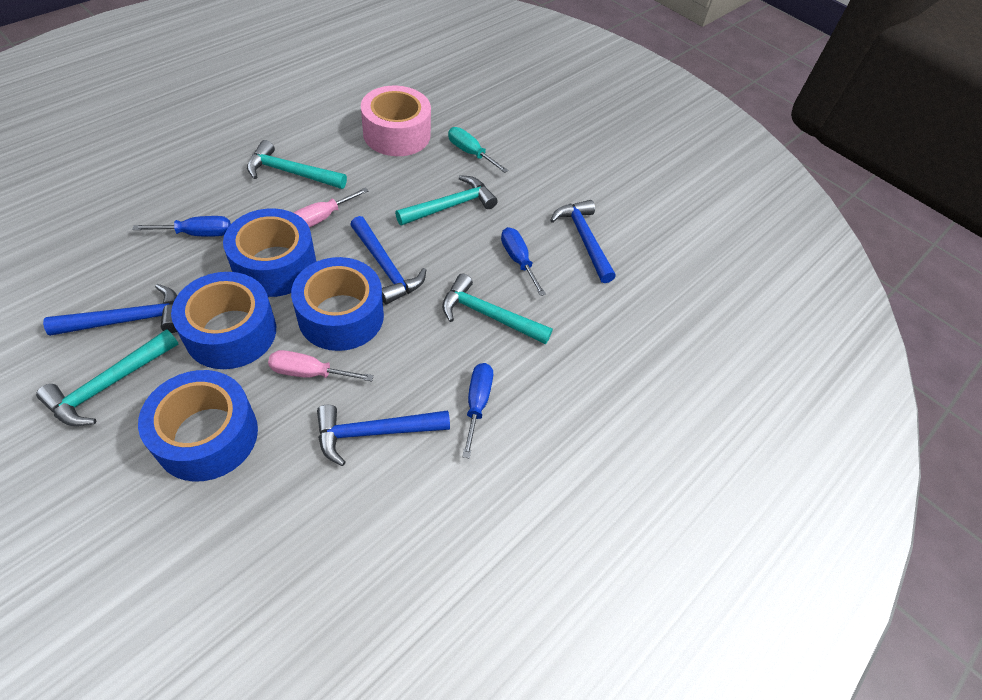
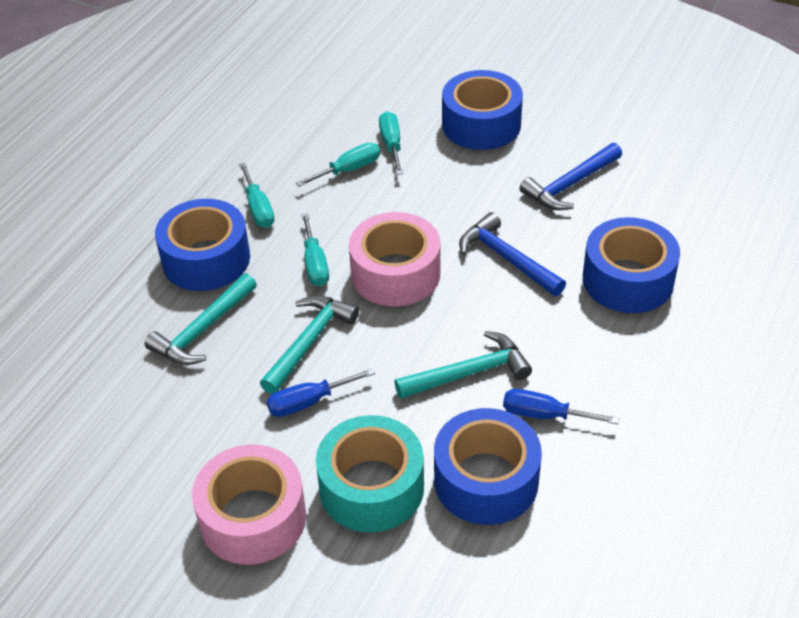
blue hammer: [43,284,177,336] [317,405,450,466] [350,216,426,304] [550,200,616,283] = 4 -> [459,212,566,296] [519,143,622,210] = 2
blue screwdriver: [132,216,231,236] [462,363,493,458] [501,227,546,296] = 3 -> [266,368,375,417] [503,389,619,424] = 2
pink screwdriver: [268,350,374,382] [294,188,368,228] = 2 -> none = 0
pink tape: [361,86,431,156] = 1 -> [192,445,306,565] [349,212,440,307] = 2
turquoise hammer: [36,329,179,426] [247,140,347,189] [395,175,498,226] [442,274,553,345] = 4 -> [144,273,257,365] [260,295,359,394] [394,331,532,399] = 3
turquoise screwdriver: [448,127,508,173] = 1 -> [239,163,274,228] [296,143,380,187] [301,213,329,287] [379,111,403,175] = 4
turquoise tape: none = 0 -> [316,415,424,533] = 1

